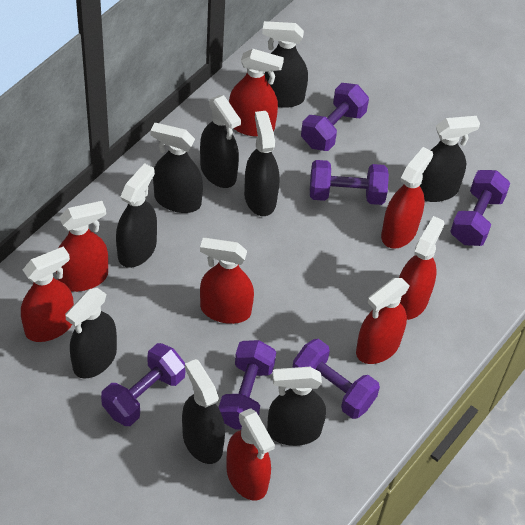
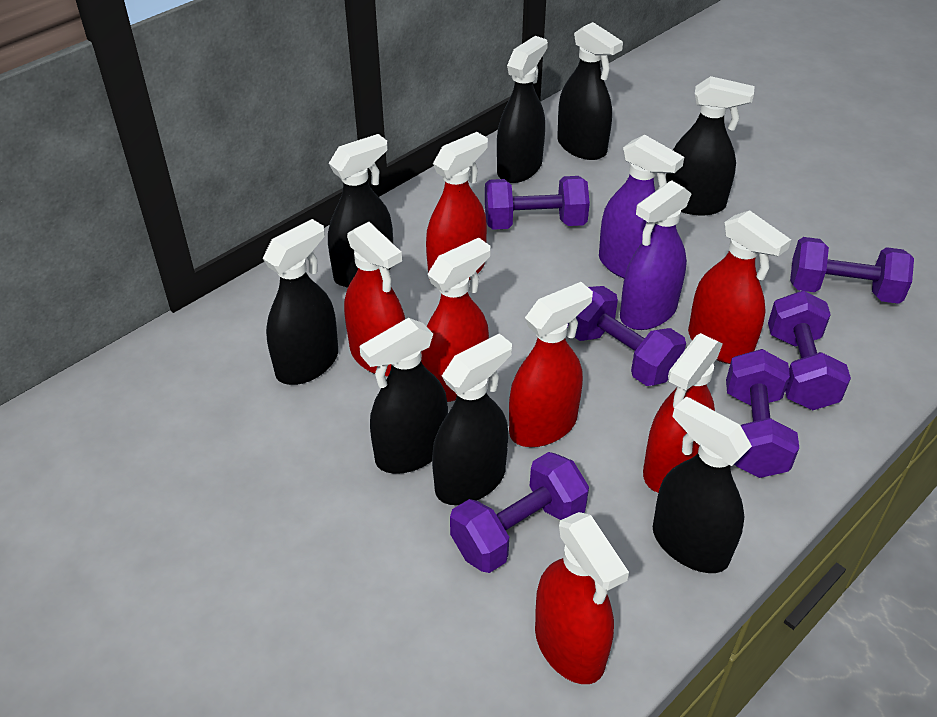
black spray bottle: [65,288,117,379] [116,163,157,268] [150,123,203,213] [182,359,225,464] [200,95,241,188] [244,111,279,216] [262,21,308,108] [267,367,326,446] [420,116,480,202] = 9 -> [262,219,338,385] [328,134,393,287] [359,318,448,474] [432,333,512,505] [497,36,548,183] [557,22,623,160] [653,396,752,573] [666,76,755,215] = 8
purple spray bottle: none = 0 -> [599,134,684,279] [620,180,692,330] = 2
red spray bottle: [21,246,74,342] [56,201,108,292] [200,238,254,324] [226,408,275,501] [229,49,284,137] [356,278,409,364] [381,147,433,249] [399,216,445,320] = 8 -> [344,222,405,376] [421,238,490,402] [426,132,488,280] [509,282,593,447] [535,512,629,684] [643,333,723,493] [688,210,791,364] = 7

